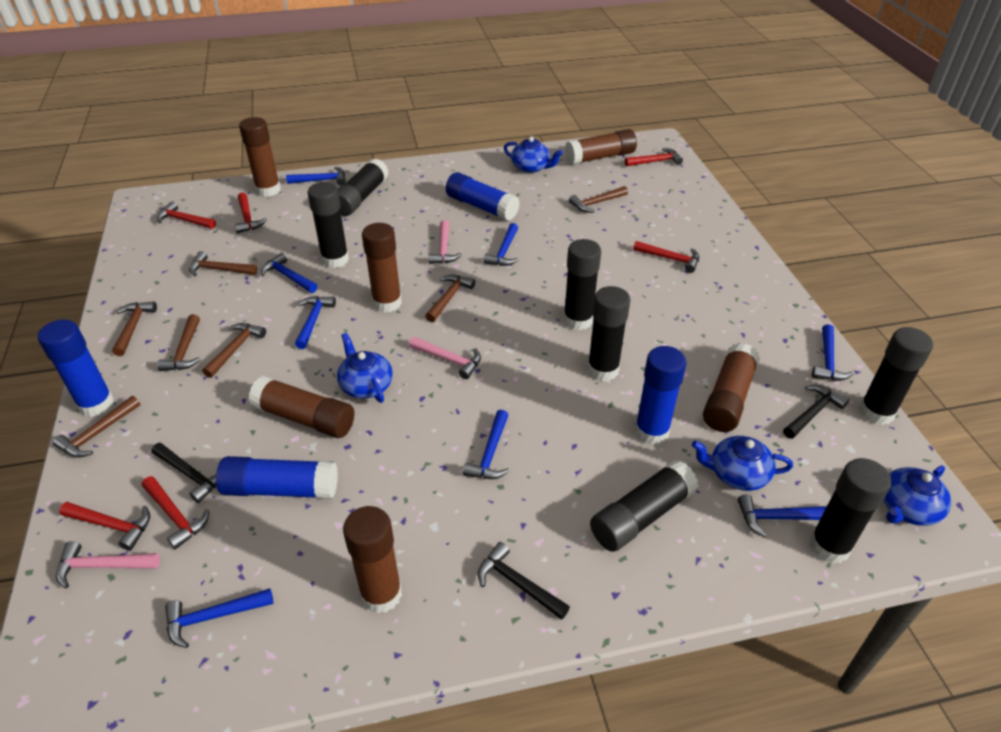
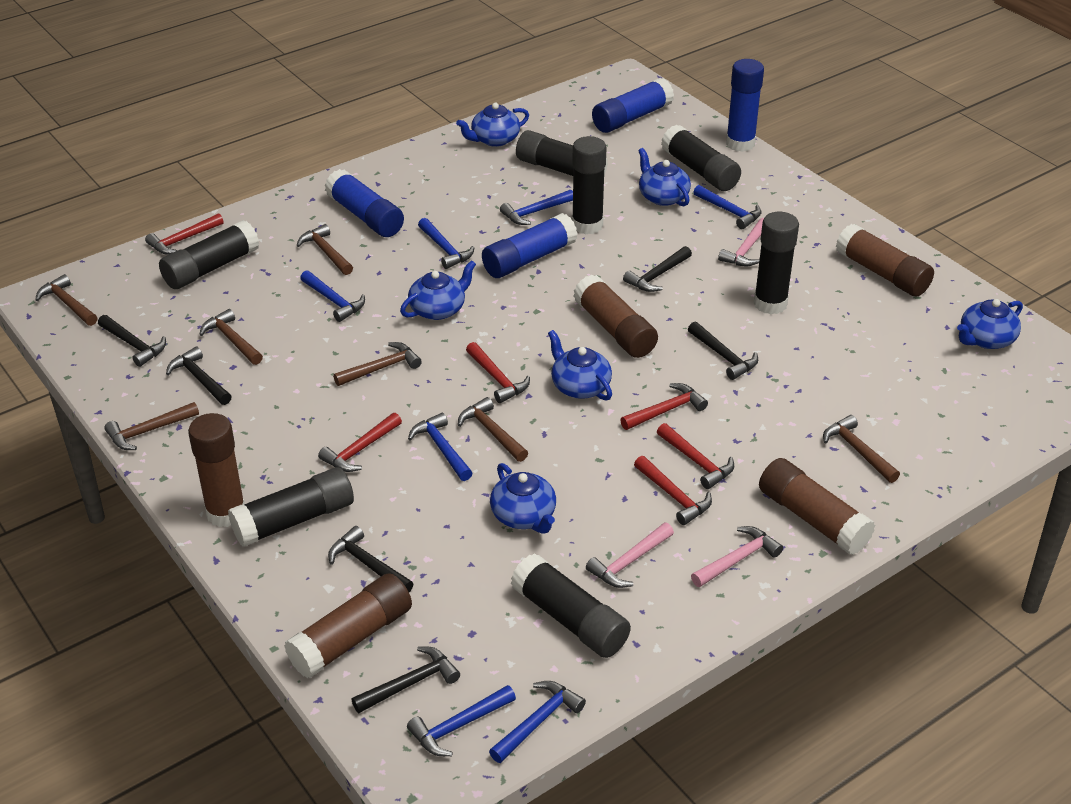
black hammer: [152,443,217,503] [478,542,570,620] [783,385,849,439] = 3 -> [98,315,166,367] [166,346,232,405] [328,526,414,592] [351,646,460,713] [623,246,692,292] [688,322,758,380] = 6
blue hammer: [165,588,273,648] [261,253,317,293] [286,167,346,186] [295,296,336,349] [463,410,509,479] [483,223,518,266] [738,494,827,537] [812,324,854,381] = 8 -> [300,270,365,322] [407,685,516,756] [408,413,472,481] [418,218,475,269] [489,681,586,763] [500,190,573,225] [693,185,761,229] = 7
blue teapot: [337,333,393,403] [504,136,563,173] [692,436,793,491] [883,466,951,526] = 4 -> [400,260,476,320] [456,102,529,147] [490,463,556,534] [548,330,612,401] [638,148,691,206] [957,299,1023,349] = 6
brown glue stick: [239,117,281,197] [248,376,354,438] [343,506,402,613] [362,223,402,313] [565,129,637,165] [703,343,760,432] = 6 -> [188,413,245,527] [284,573,412,679] [573,275,658,358] [759,458,875,555] [836,224,934,297] = 5

